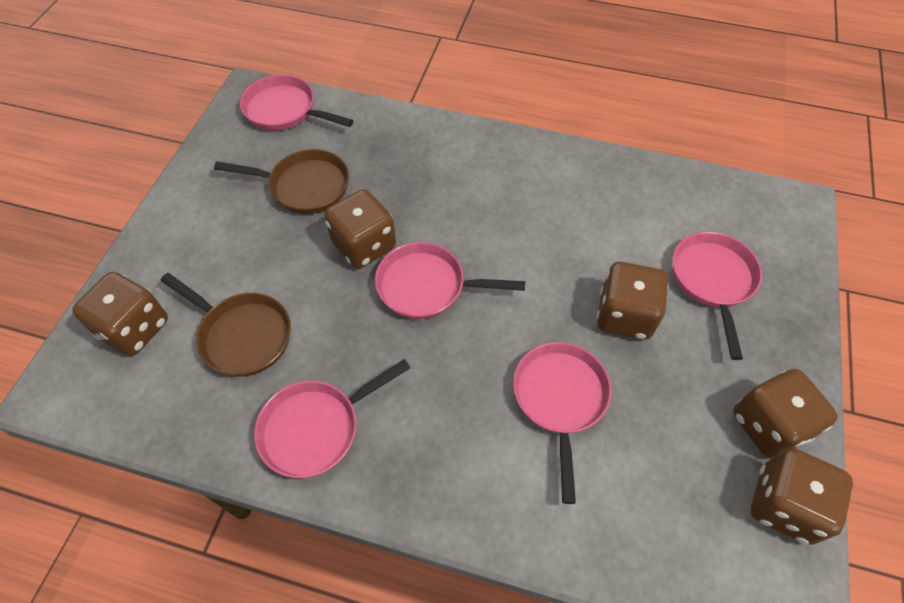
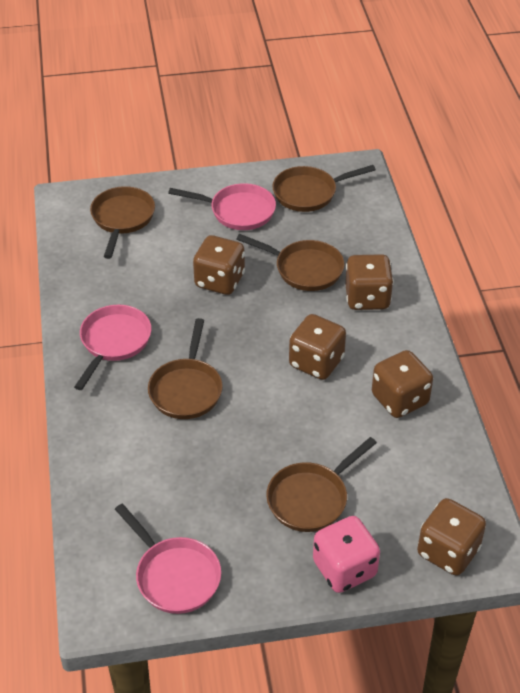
brown pan: [161,273,291,377] [214,149,349,214] = 2 -> [90,186,155,259] [148,318,223,419] [236,234,344,291] [266,437,377,532] [272,165,376,212] = 5
pink dice: none = 0 -> [313,516,380,593] = 1
pink pan: [240,75,354,131] [254,359,410,478] [375,242,525,319] [513,342,611,504] [673,232,762,360] = 5 -> [74,305,151,390] [115,504,221,614] [168,183,276,230] = 3

